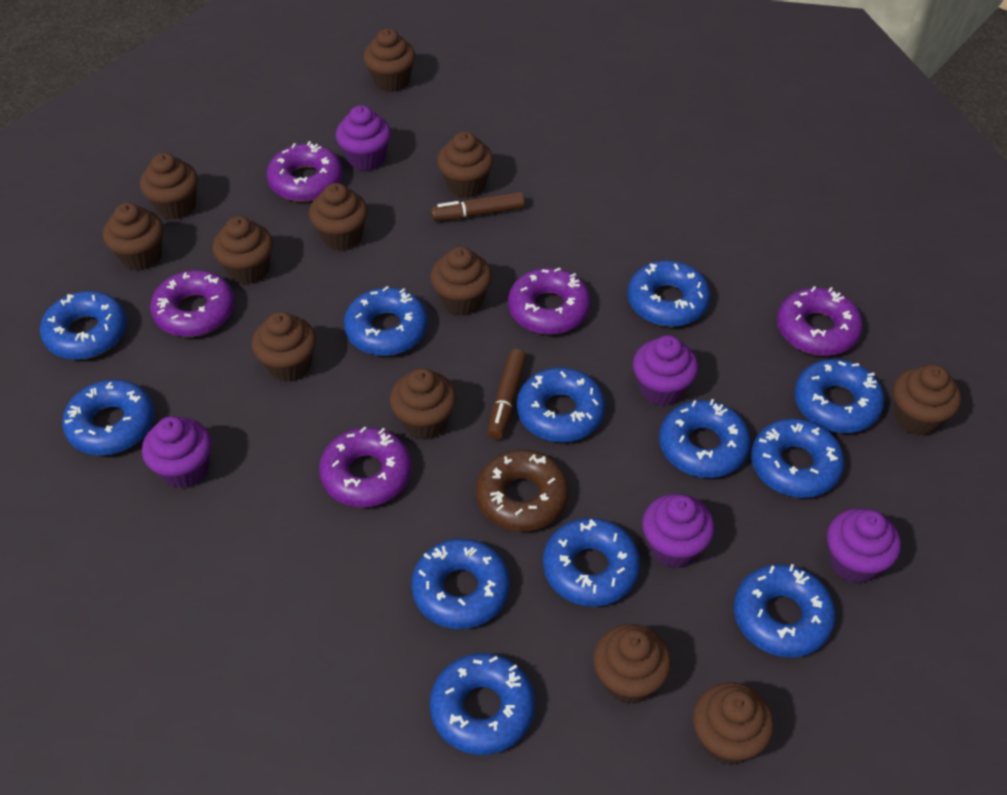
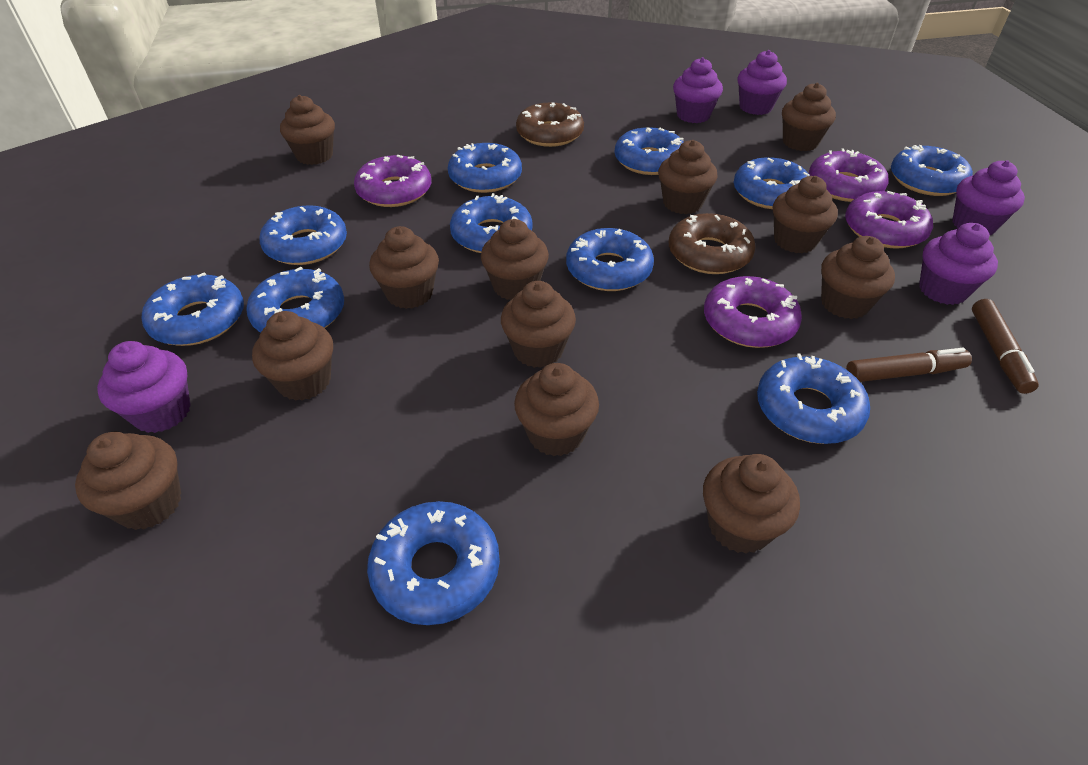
blue donut: [40,291,127,360] [62,379,154,455] [344,286,428,356] [412,539,510,629] [430,653,535,755] [517,367,605,442] [543,518,640,607] [628,260,710,327] [659,399,751,478] [734,564,836,658] [751,418,844,498] [794,359,885,433] = 12 -> [142,272,244,346] [246,267,344,332] [259,205,347,265] [367,501,500,625] [448,143,522,193] [450,193,533,253] [566,228,654,291] [614,127,684,175] [734,157,810,209] [757,354,870,444] [891,145,973,196] = 11
brown donut: [476,449,569,532] = 1 -> [516,102,584,147] [669,213,756,274] = 2
purple donut: [150,270,235,337] [267,141,343,202] [319,426,412,507] [508,267,591,334] [777,286,863,356] = 5 -> [354,155,431,207] [704,276,802,348] [809,148,889,202] [845,191,933,249] = 4

